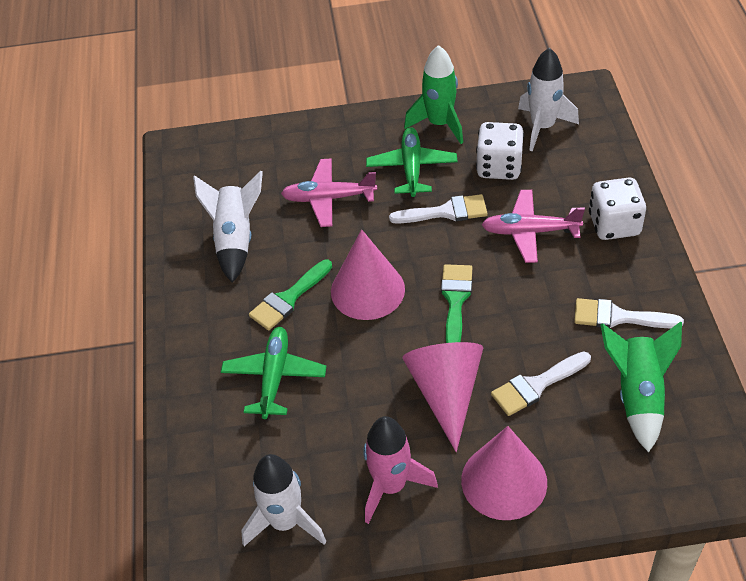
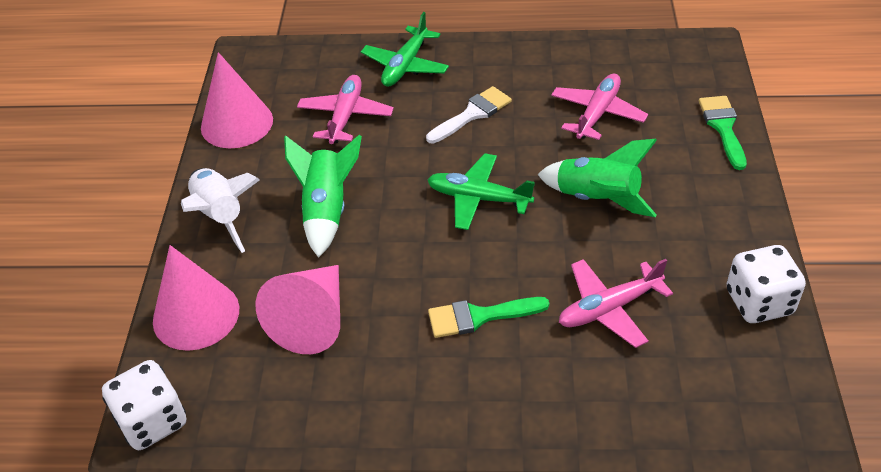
pink plane: [281,158,377,227] [481,190,585,263] = 2 -> [297,75,394,144] [551,73,648,140] [559,259,673,348] = 3
pink rocket: [363,416,438,524] = 1 -> none = 0
white brush: [389,194,488,224] [491,352,591,416] [574,298,684,328] = 3 -> [426,86,512,144] = 1
white rocket: [193,171,263,283] [241,454,326,546] [518,48,579,151] = 3 -> [181,168,260,253] = 1

